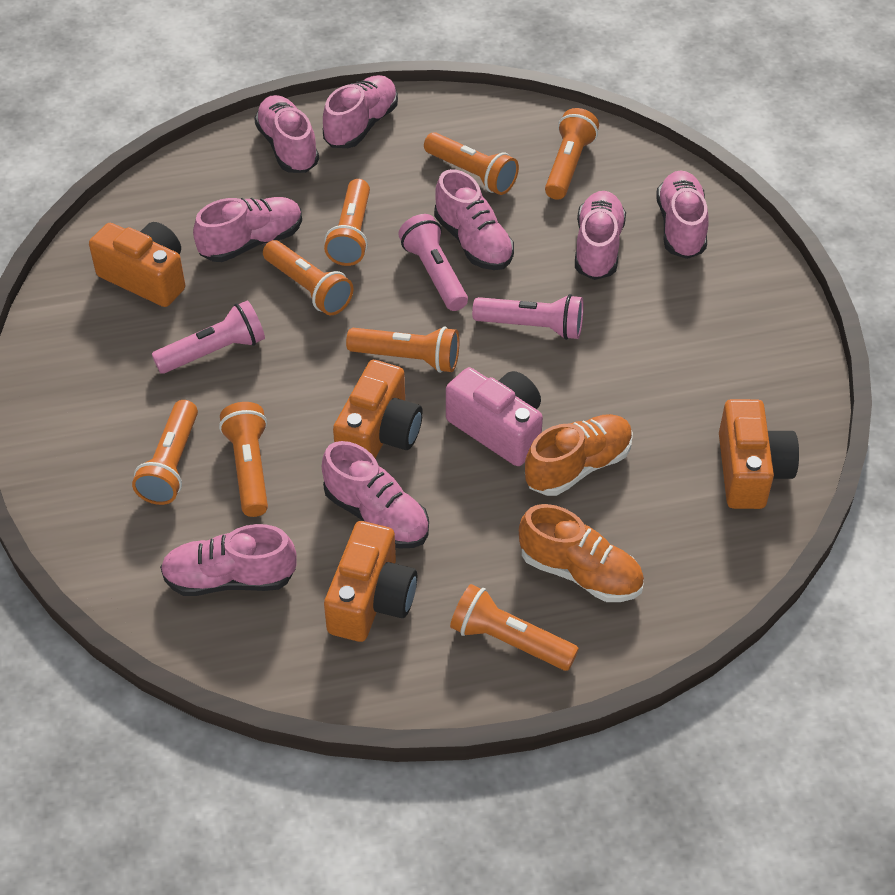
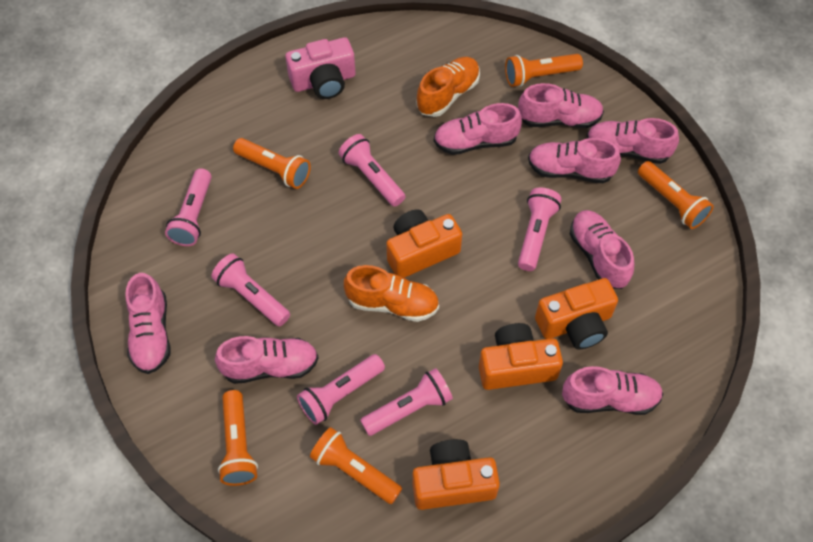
orange flashlight: [132,400,198,505] [219,402,268,517] [263,240,353,315] [324,179,370,266] [346,327,460,373] [424,132,519,195] [450,584,579,671] [545,108,599,200] = 8 -> [218,390,258,486] [233,138,311,189] [310,427,402,504] [505,54,583,87] [638,161,714,229] = 5
pink flashlight: [152,300,265,374] [398,214,468,311] [472,294,584,340] = 3 -> [165,168,212,246] [211,254,290,326] [297,354,385,425] [338,134,405,207] [360,368,453,436] [518,187,562,271] = 6

